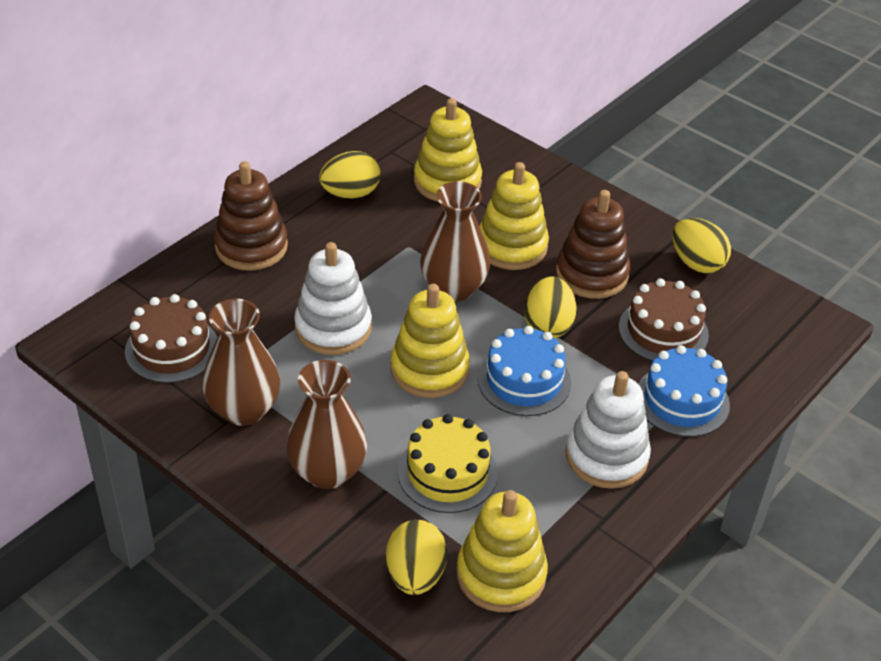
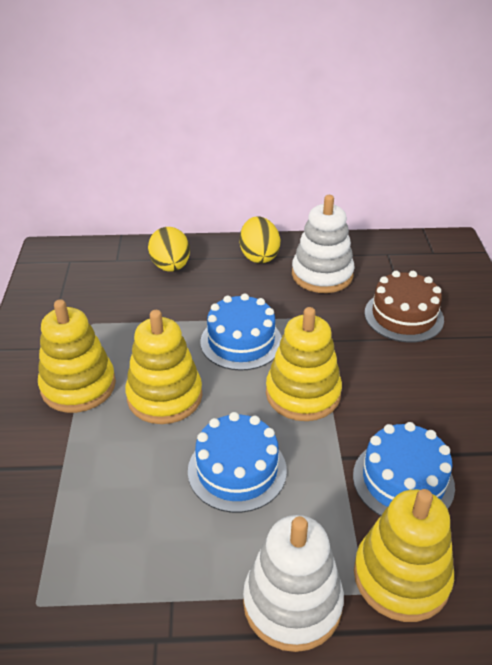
blue cake: [478,326,571,416] [638,345,730,437] = 2 -> [188,412,287,513] [200,293,282,371] [353,422,455,516] = 3
brown cake: [125,294,217,383] [619,278,709,362] = 2 -> [364,271,444,343] = 1
brown stacking toy: [214,161,288,271] [556,190,630,299] = 2 -> none = 0
brown vase: [202,299,280,426] [286,360,367,489] [420,181,490,302] = 3 -> none = 0
yellow cake: [398,414,498,513] = 1 -> none = 0
yellow egg: [319,151,380,198] [386,520,447,595] [524,276,577,338] [673,218,731,273] = 4 -> [148,227,190,272] [239,216,281,263] = 2

